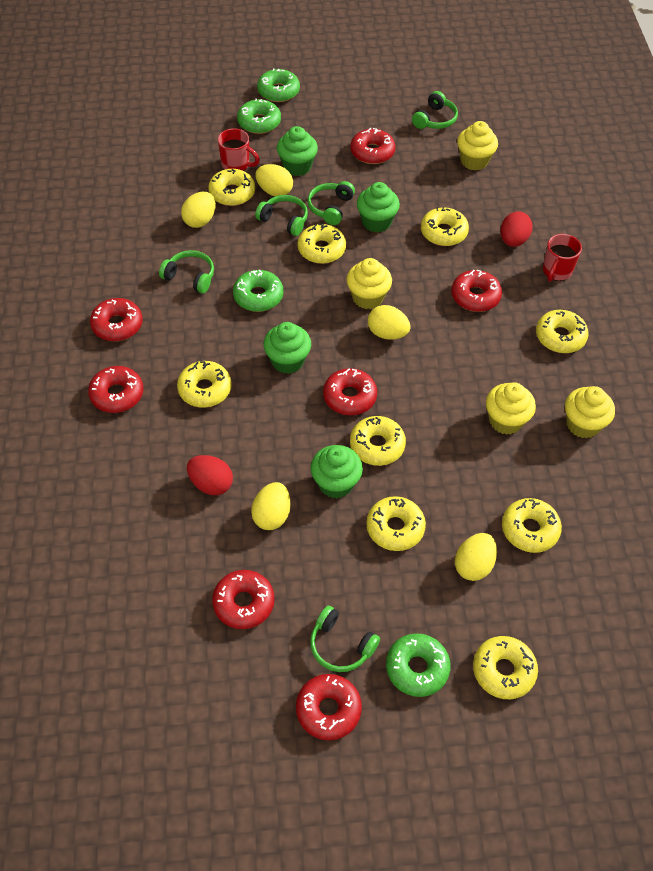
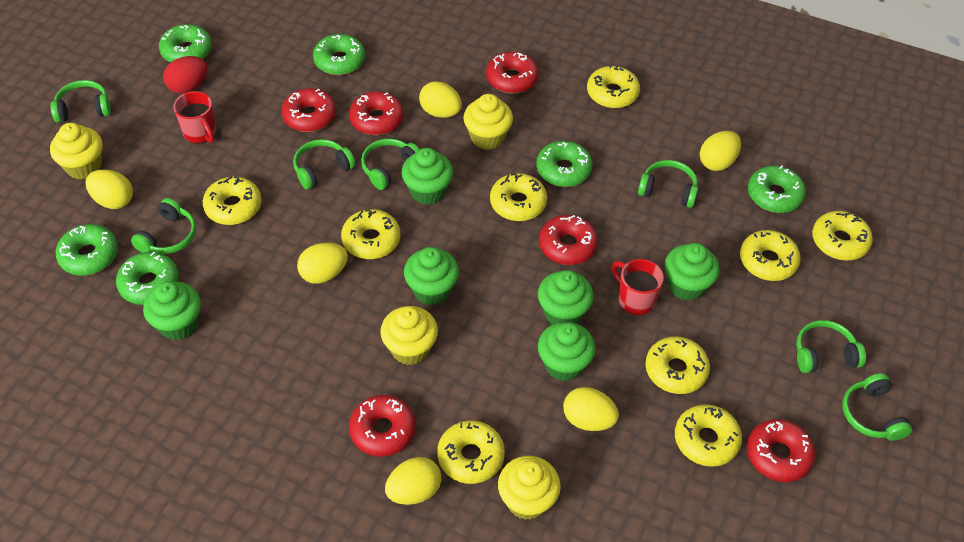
green cupcake: [263,322,311,374] [277,126,318,176] [311,445,363,498] [357,182,400,232] = 4 -> [143,281,201,340] [402,148,453,205] [404,247,459,305] [538,270,594,324] [538,322,596,381] [664,243,720,301] = 6
green donut: [233,270,283,312] [237,98,281,134] [257,68,300,102] [386,633,451,697] = 4 -> [56,224,118,275] [116,252,179,305] [159,24,212,62] [313,34,365,75] [536,141,592,187] [748,166,806,213] = 6
green headphones: [159,250,214,293] [255,195,308,236] [308,181,355,225] [310,606,380,672] [412,91,458,129] = 5 -> [51,80,111,123] [131,198,196,254] [293,139,355,190] [361,138,420,190] [638,160,698,208] [796,320,866,373] [842,373,912,441] = 7
red donut: [88,366,144,413] [90,298,142,341] [212,570,275,629] [296,674,362,740] [323,368,377,415] [351,128,395,164] [451,270,502,312] = 7 -> [281,88,336,132] [349,91,403,135] [349,395,416,457] [486,52,539,93] [539,215,598,265] [747,419,815,482] = 6
red egg: [187,455,233,495] [500,211,533,247] = 2 -> [163,56,207,94] = 1
yellow egg: [181,192,216,228] [251,482,291,530] [255,164,293,196] [368,305,411,340] [455,533,497,581] = 5 -> [85,169,133,209] [297,243,348,284] [385,457,441,505] [419,81,462,118] [563,387,619,431] [700,131,741,171] = 6

